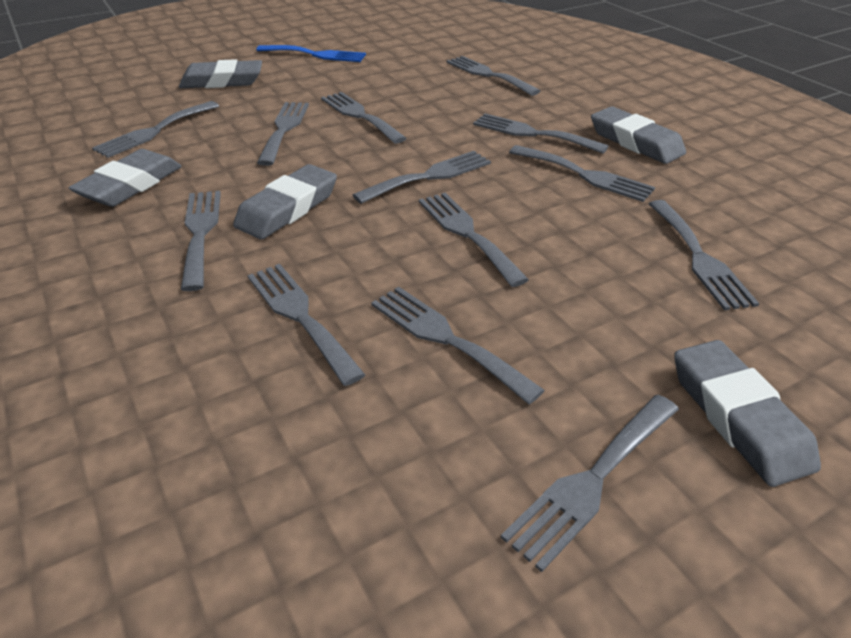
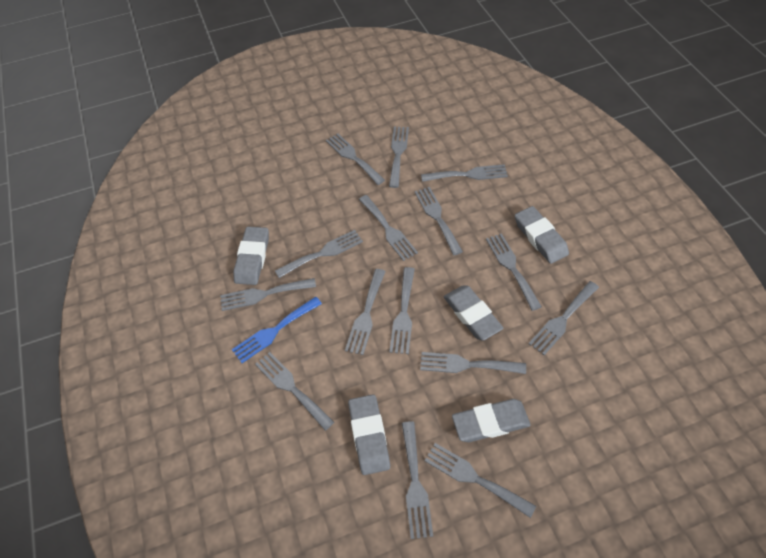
grey fork: [92,101,219,158] [181,191,221,291] [248,264,365,386] [257,102,309,166] [321,92,407,144] [353,151,491,204] [371,286,545,404] [419,193,529,287] [446,56,540,96] [473,114,609,154] [501,395,679,572] [509,145,655,202] [649,200,759,310] = 13 -> [220,278,316,311] [255,352,334,431] [275,230,363,278] [326,133,385,185] [345,269,386,355] [359,195,418,261] [389,127,409,188] [389,267,415,354] [402,421,433,539] [415,187,463,255] [420,352,526,374] [421,164,508,182] [424,443,536,518] [486,233,542,311] [528,281,599,355] = 15

